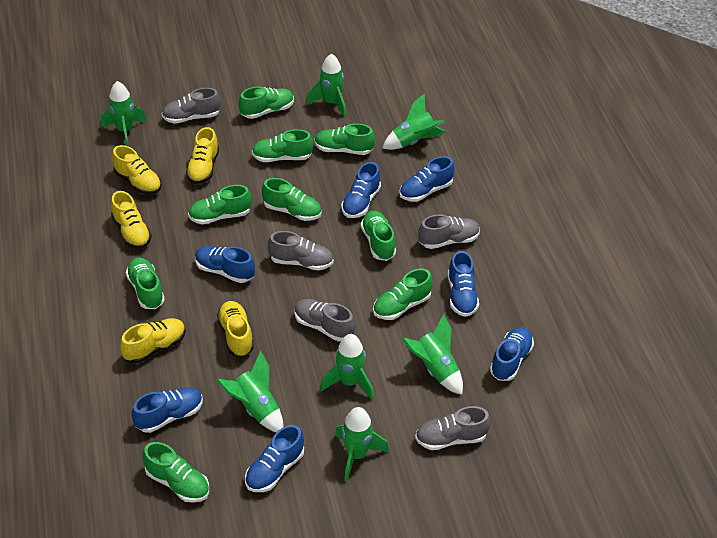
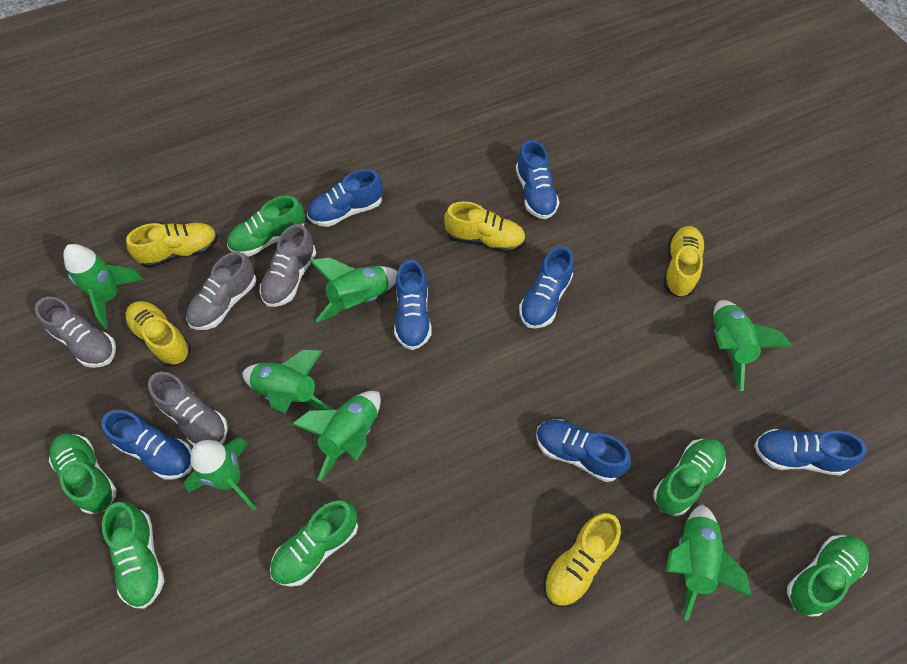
green shoe: [126,258,165,309] [143,442,209,502] [188,185,252,224] [239,87,294,119] [252,129,313,162] [262,178,322,221] [314,123,375,155] [361,211,396,261] [373,269,432,320] = 9 -> [49,434,117,514] [102,502,164,609] [227,196,305,257] [270,500,358,587] [654,438,726,516] [787,535,869,617] = 6
grey shoe: [162,88,221,124] [268,231,334,270] [295,299,355,342] [415,406,491,450] [418,215,480,249] = 5 -> [35,297,116,368] [148,372,228,446] [186,252,256,330] [260,224,316,307] = 4

